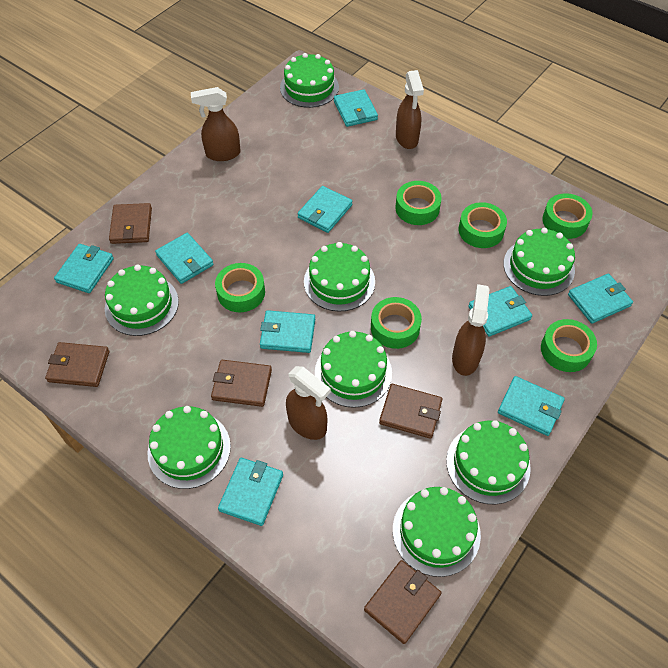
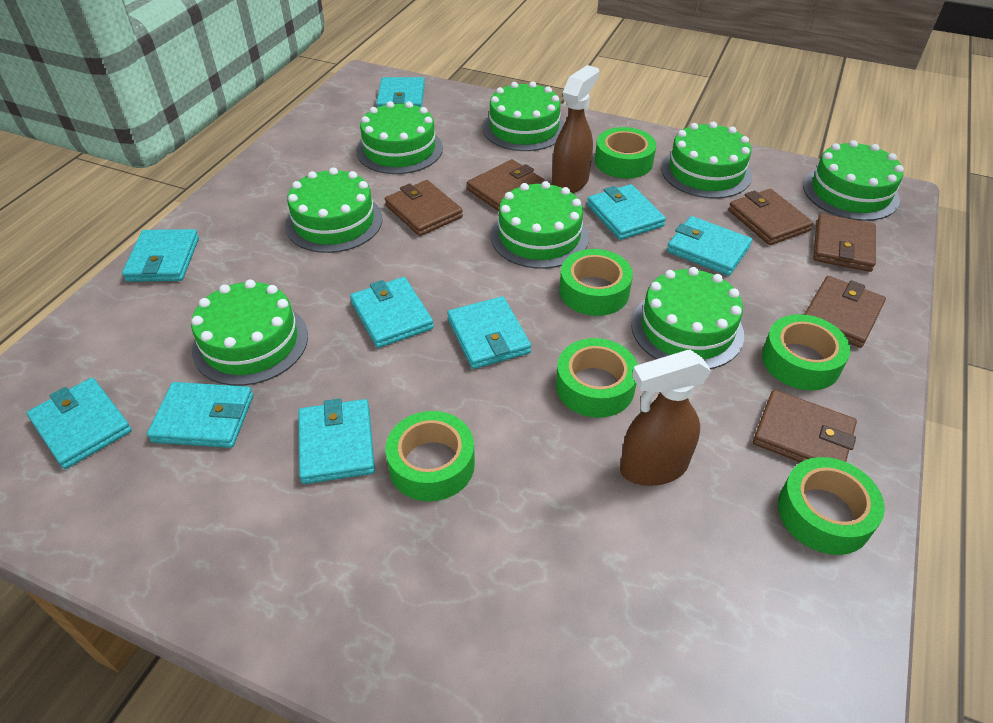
brown spray bottle: [191,87,241,161] [286,366,331,440] [396,70,424,149] [452,284,490,376] = 4 -> [552,65,599,193] [620,350,712,486] = 2
brown wallet: [45,342,109,387] [109,203,152,244] [211,360,272,407] [364,560,441,644] [379,384,443,439] = 5 -> [385,180,463,236] [467,159,545,211] [728,189,814,245] [753,390,857,463] [804,276,886,348] [813,214,876,272] = 6

